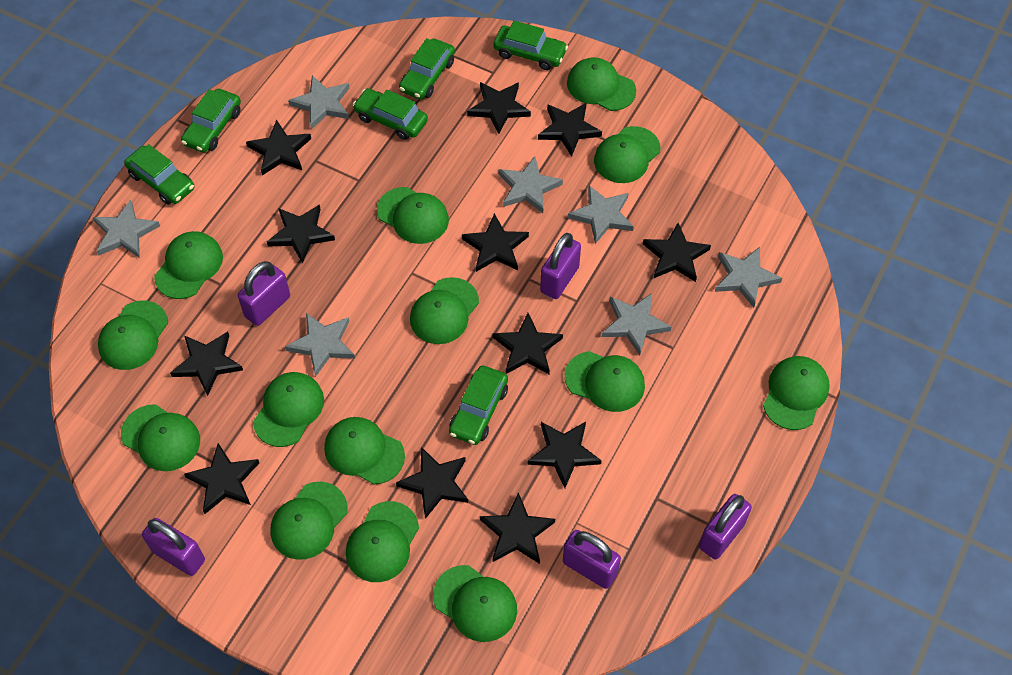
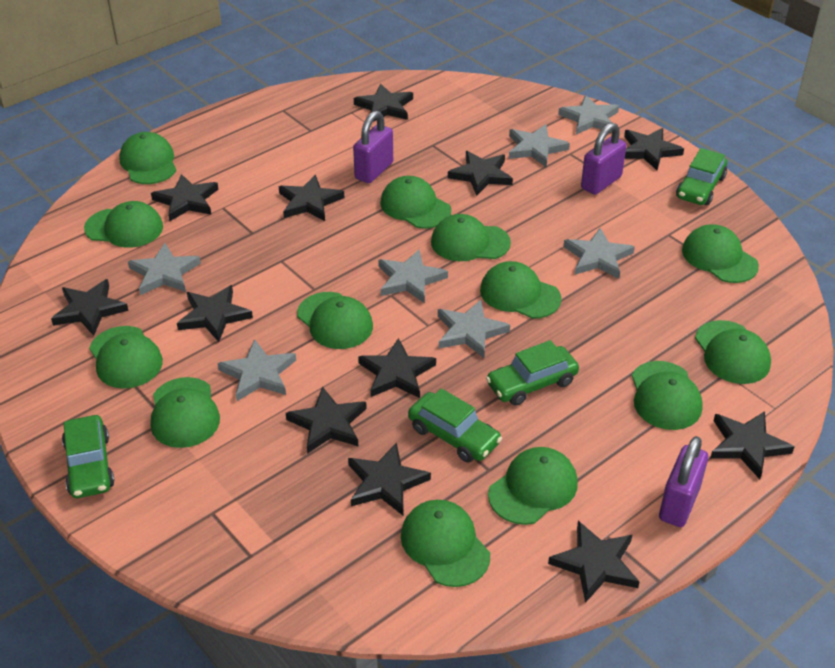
green cap: [98,301,168,370] [121,404,200,471] [154,231,223,299] [253,372,324,447] [270,482,348,560] [324,417,405,485] [346,501,419,582] [377,187,449,244] [410,277,479,344] [433,565,517,642] [565,351,645,412] [567,57,636,111] [594,126,660,183] [763,356,830,430] = 14 -> [84,201,163,248] [89,326,163,388] [119,132,177,184] [150,377,220,448] [297,292,373,349] [380,176,451,229] [401,500,490,587] [431,214,511,261] [480,261,561,319] [488,447,578,525] [632,361,703,430] [682,224,759,283] [695,320,771,384] = 13
green car: [124,144,194,205] [181,89,241,153] [353,88,428,140] [399,38,455,100] [449,365,508,445] [493,21,568,70] = 6 -> [62,415,115,498] [408,388,502,463] [486,340,579,406] [676,148,727,205] = 4
purple padlock: [142,518,205,576] [238,261,290,326] [540,233,581,299] [563,530,621,589] [699,494,752,559] = 5 -> [353,111,393,183] [581,123,626,195] [659,436,708,527] = 3

